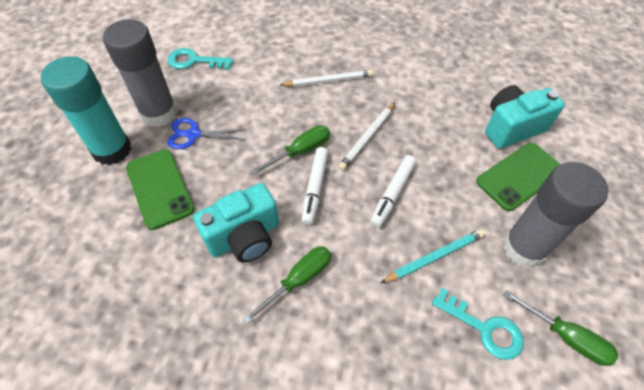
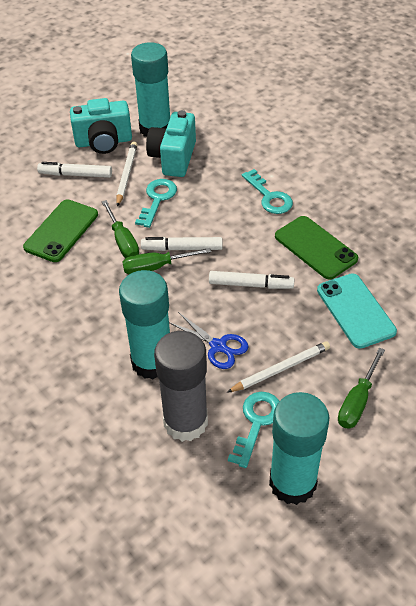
grey glue stick: [103,19,177,127] [503,162,608,268] = 2 -> [154,331,208,442] = 1
turquoise glue stick: [41,56,131,165] = 1 -> [119,270,170,379] [131,42,170,137] [269,392,330,505] = 3
turquoise key: [168,48,233,70] [432,288,524,360] = 2 -> [135,179,177,228] [228,392,279,468] [242,169,293,214] = 3
turquoise pencil: [381,229,485,283] = 1 -> none = 0
turquoise phone: none = 0 -> [317,273,397,349] = 1
white marker: [302,147,328,225] [370,155,416,228] = 2 -> [37,162,112,178] [141,237,222,251] [209,271,295,289] = 3

